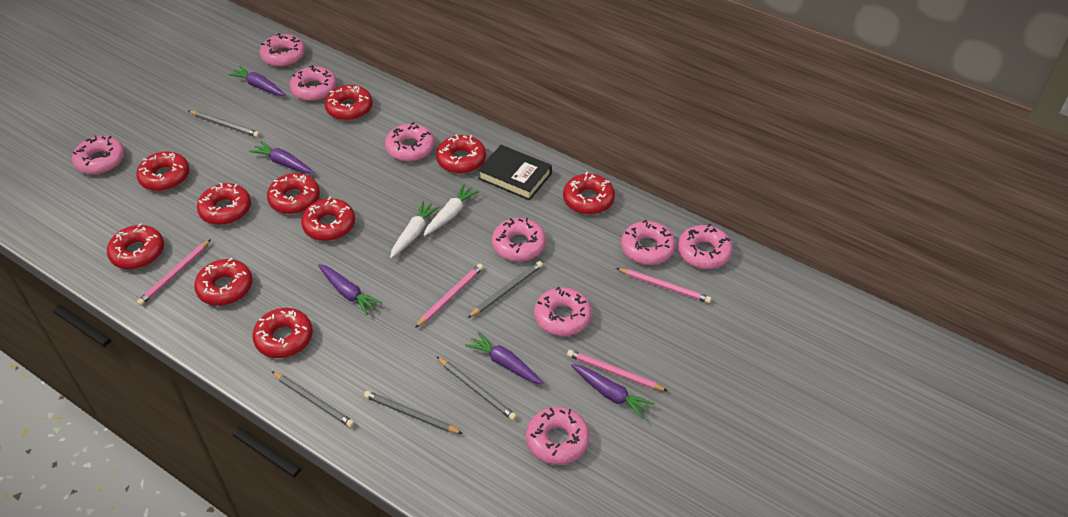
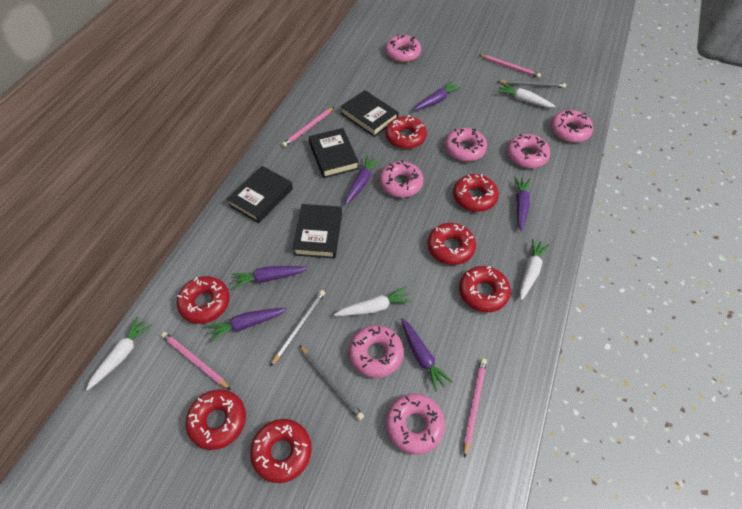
black book: [478,145,552,201] = 1 -> [227,166,293,223] [293,204,342,259] [309,128,359,178] [341,90,399,137] = 4
grey pencil: [189,110,260,137] [271,371,355,428] [364,391,463,434] [437,357,517,421] [468,261,543,318] = 5 -> [270,290,325,367] [299,345,364,420] [497,80,566,88] = 3
pink donut: [72,135,125,175] [260,33,306,67] [290,65,337,101] [385,122,435,162] [492,218,546,262] [526,407,590,465] [534,286,592,336] [621,220,676,265] [677,224,733,269] = 9 -> [349,325,404,378] [379,160,424,198] [385,34,421,62] [386,393,445,455] [445,128,487,161] [507,134,550,168] [551,110,593,142] = 7
purple carrot: [228,66,285,96] [249,141,314,174] [318,264,382,315] [465,331,543,385] [571,364,655,419] = 5 -> [206,308,287,342] [231,266,308,289] [345,155,381,204] [401,318,453,392] [414,81,461,111] [514,177,530,231] = 6
red donut: [107,223,164,269] [136,152,189,191] [194,258,252,306] [197,183,251,225] [252,308,313,358] [267,173,320,214] [301,197,355,241] [325,85,373,121] [436,134,486,174] [563,172,615,215] = 10 -> [176,276,230,324] [185,389,246,450] [250,419,312,483] [385,115,427,149] [428,223,476,265] [453,174,499,212] [459,266,511,312] = 7
white carrot: [390,201,440,258] [423,184,479,236] = 2 -> [86,317,152,391] [334,286,412,316] [497,83,556,108] [520,239,549,300] = 4

